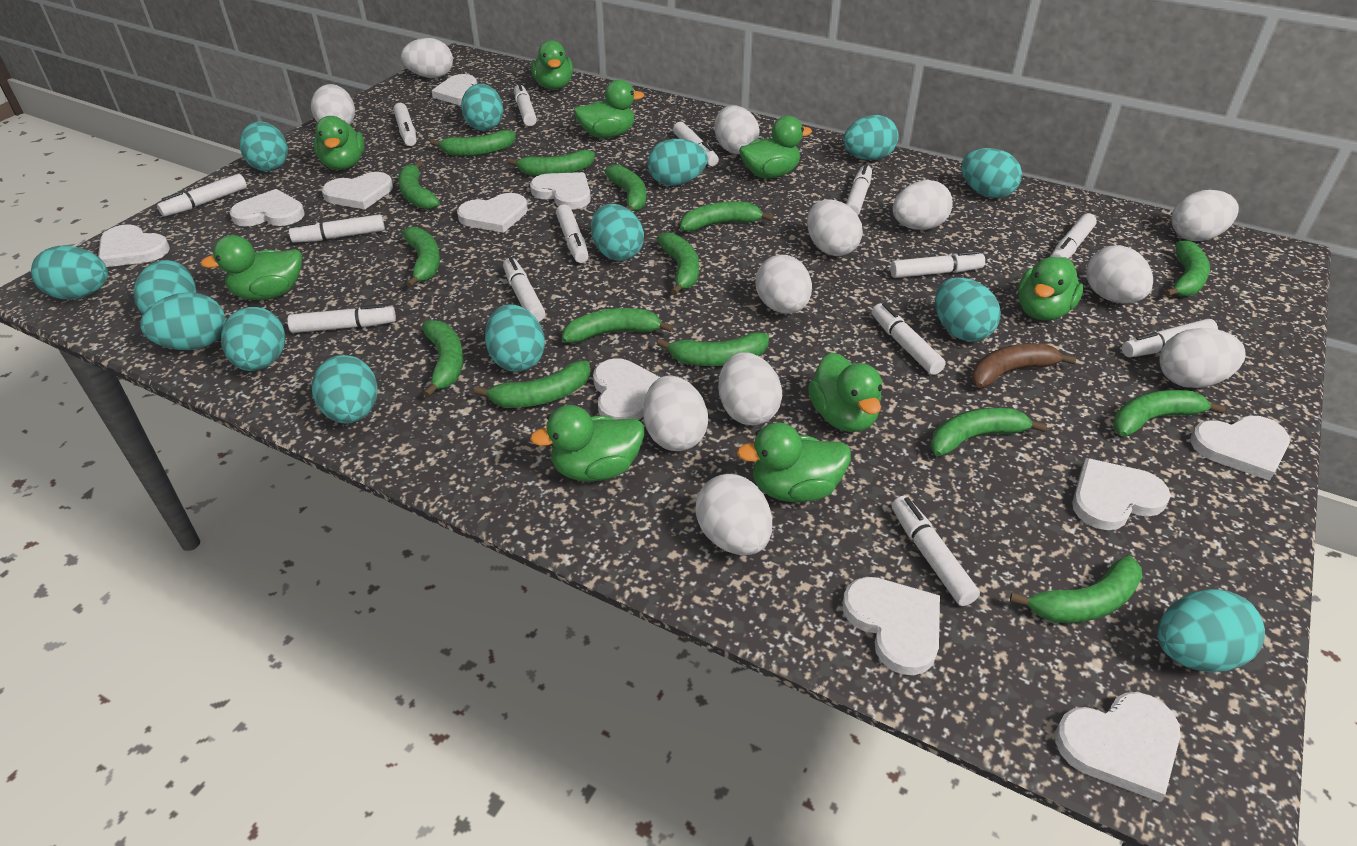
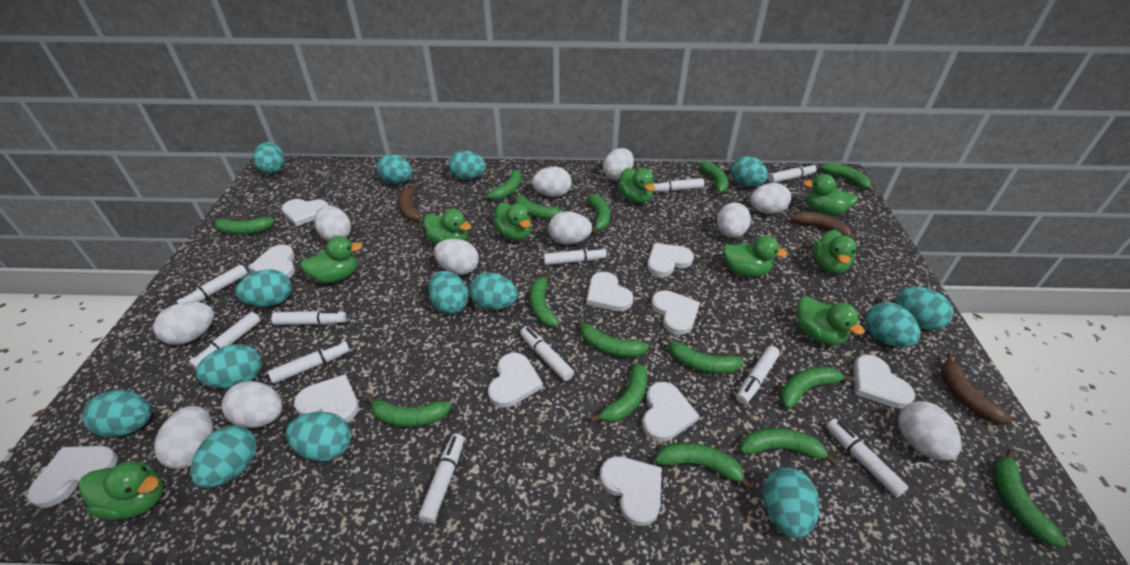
brown banana: [971,344,1076,388] = 1 -> [398,184,421,221] [791,212,857,242] [941,353,1012,424] = 3
white egg: [311,84,355,125] [401,38,453,78] [643,376,708,451] [696,474,772,555] [714,106,760,154] [718,352,782,425] [755,255,812,314] [807,199,863,256] [892,180,953,230] [1086,245,1153,303] [1159,328,1245,388] [1171,190,1239,241] = 12 -> [153,302,214,345] [154,406,214,469] [221,381,282,428] [314,206,351,241] [434,239,479,275] [532,167,572,197] [548,212,592,244] [603,148,634,180] [717,203,751,238] [750,183,791,214] [898,401,962,461] = 11
white marker: [157,174,247,217] [287,304,396,333] [289,214,385,243] [393,103,417,146] [503,257,545,322] [514,83,537,126] [556,204,589,263] [673,122,719,166] [846,164,872,215] [872,303,945,375] [890,251,985,278] [892,496,980,606] [1050,213,1097,259] [1122,319,1218,357] = 14 -> [176,265,248,304] [189,312,260,369] [268,341,350,384] [271,310,346,325] [418,433,464,523] [520,327,574,381] [543,247,607,265] [653,178,704,192] [736,346,780,404] [768,163,817,183] [826,419,909,498] = 11

